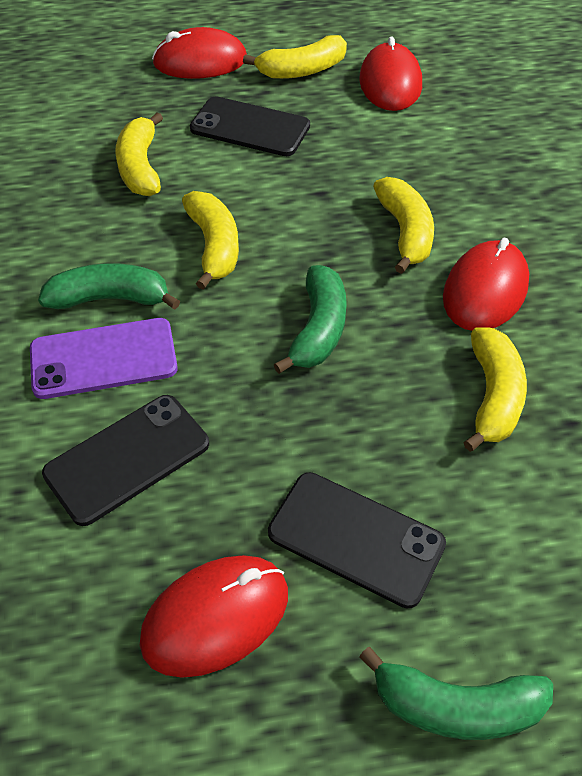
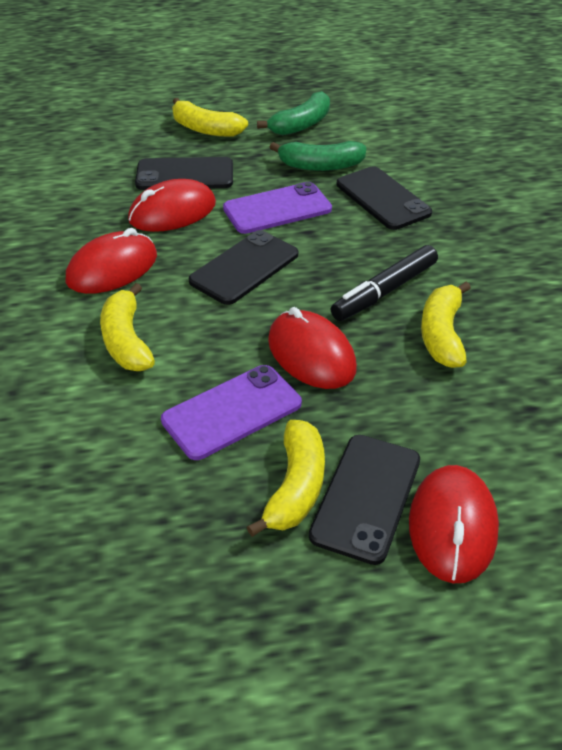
black marker: none = 0 -> [331,245,438,321] = 1
black phone: [42,395,209,526] [190,96,310,156] [268,472,446,609] = 3 -> [135,157,233,190] [189,230,298,305] [309,435,420,565] [337,166,432,230] = 4
green banana: [38,263,180,310] [274,265,347,374] [359,647,553,740] = 3 -> [257,91,330,135] [269,141,366,171] = 2
purple phone: [30,318,178,399] = 1 -> [161,365,302,460] [223,182,332,234] = 2
yellow banana: [115,112,163,196] [182,191,239,290] [243,35,347,79] [373,177,434,274] [463,327,527,452] = 5 -> [100,283,155,371] [172,98,248,137] [247,420,325,537] [421,282,471,368] = 4

